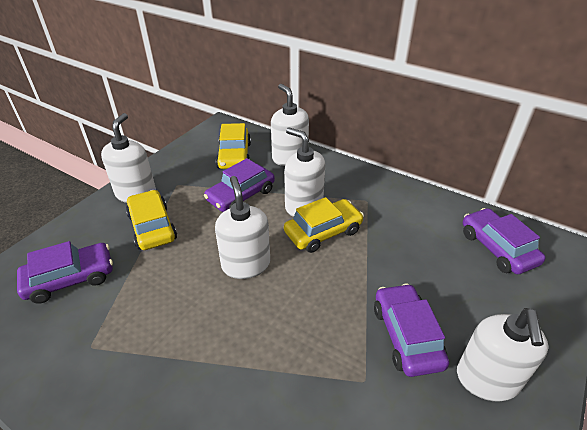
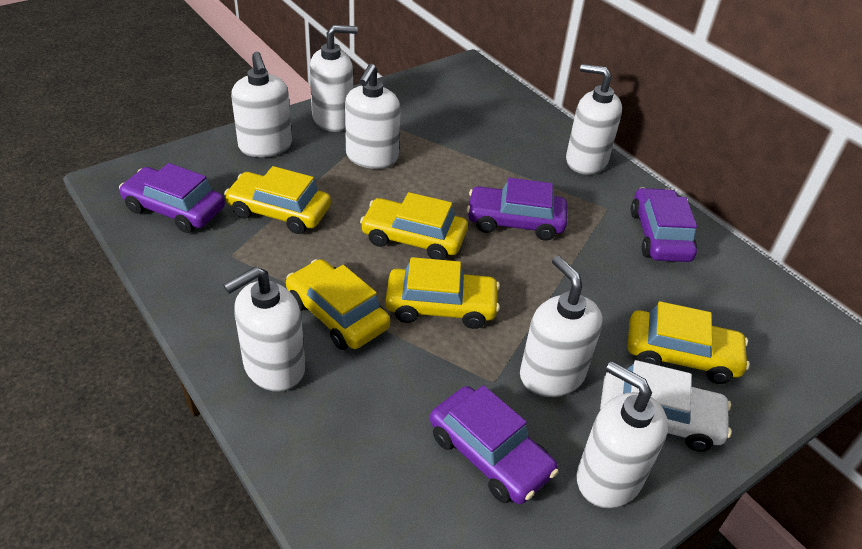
white car: none = 0 -> [600,360,732,452] = 1
white soap dispenser: [101,113,156,203] [215,176,270,279] [271,84,309,166] [284,127,325,217] [457,308,549,402] = 5 -> [223,266,306,392] [231,52,292,157] [310,25,358,132] [345,63,401,169] [520,256,603,397] [566,64,622,175] [576,361,668,508] = 7
yellow car: [126,190,177,250] [216,123,251,169] [284,197,364,253] = 3 -> [224,166,331,234] [286,259,390,350] [360,192,468,260] [385,257,500,329] [628,301,750,384] = 5

